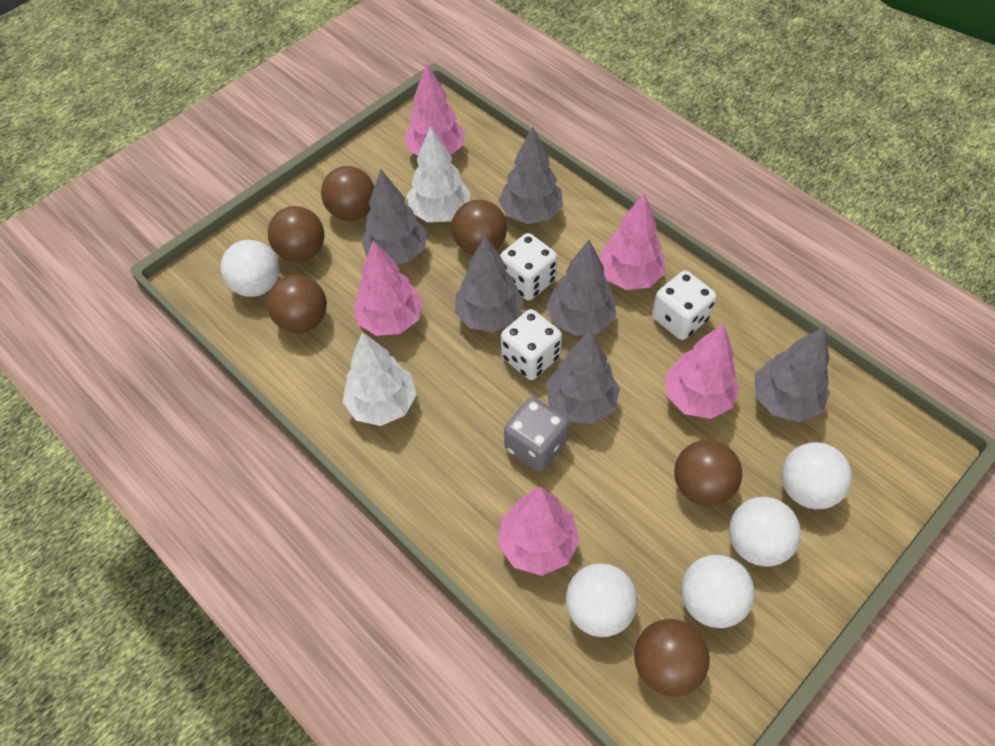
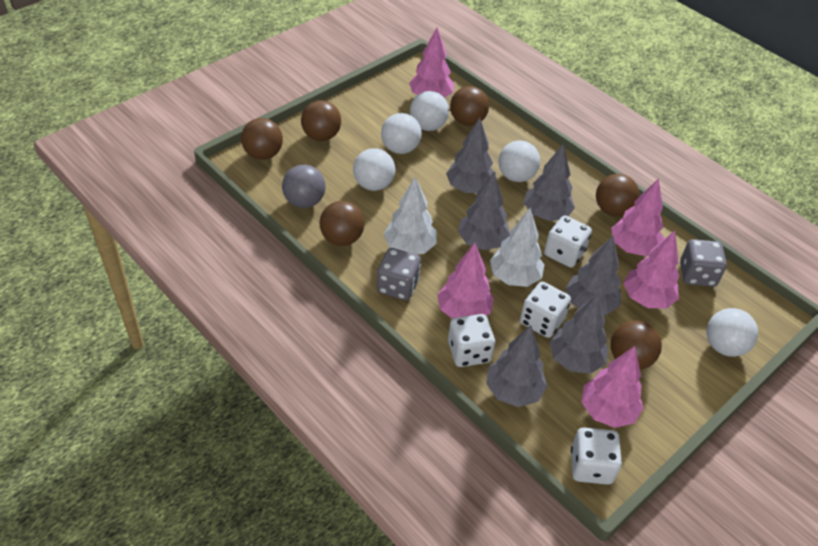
grey ball: none = 0 -> [282,165,326,208] = 1
grey dice: [504,397,569,472] = 1 -> [377,248,421,300] [680,239,727,287] = 2
white dice: [500,233,558,301] [501,309,562,380] [652,271,717,340] = 3 -> [448,314,495,367] [520,282,571,338] [544,215,592,267] [571,428,622,485] = 4

